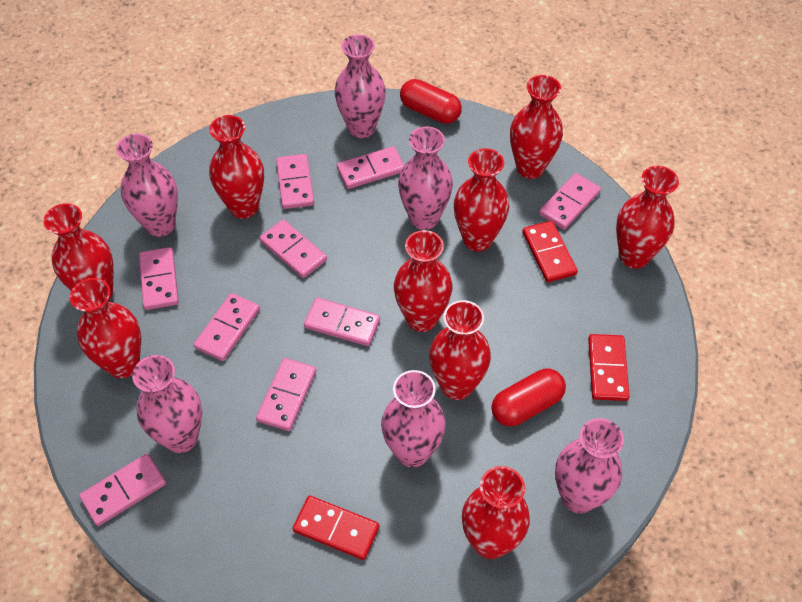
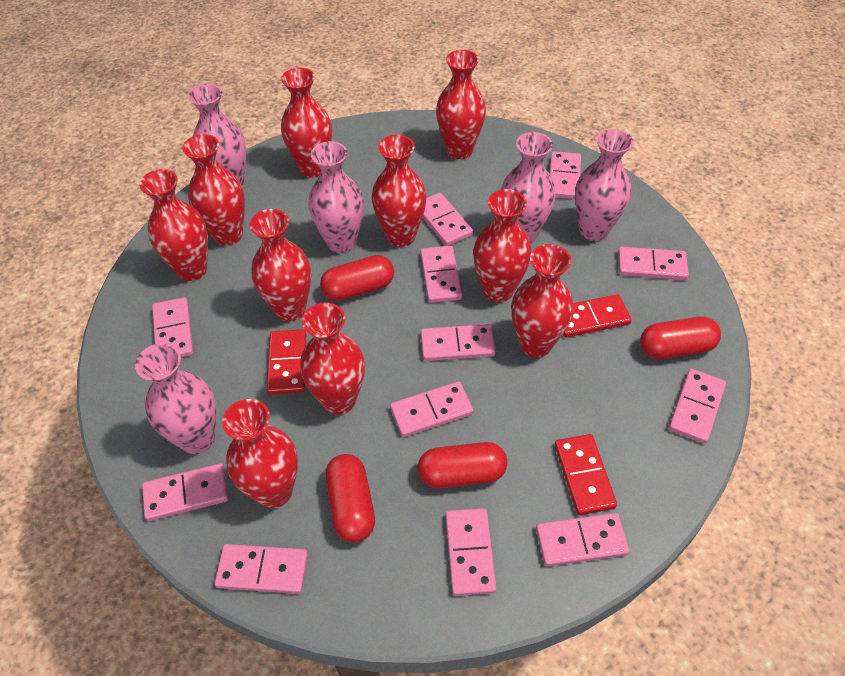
pink domino: [79,454,166,526] [139,247,179,310] [194,293,260,361] [256,358,316,431] [260,220,327,278] [276,154,314,209] [304,298,380,346] [337,146,404,189] [539,173,601,230] = 9 -> [142,463,229,521] [152,297,193,357] [215,544,308,594] [390,382,473,437] [420,245,462,303] [421,324,496,361] [422,193,473,246] [445,508,496,596] [536,513,629,567] [549,151,581,199] [618,247,689,280] [669,369,726,444] = 12
pink vase: [116,133,178,237] [132,355,202,453] [335,34,386,138] [381,370,446,468] [398,126,453,230] [555,418,624,514] = 6 -> [135,343,216,454] [188,84,246,187] [308,141,364,253] [501,132,556,243] [575,129,633,241] = 5
red capsule: [400,79,462,124] [491,369,566,426] = 2 -> [320,255,394,301] [325,454,375,542] [418,442,507,488] [640,316,721,360] = 4
red vase: [43,203,114,300] [70,278,141,378] [209,115,264,219] [394,230,452,332] [429,300,491,400] [454,148,509,251] [462,466,530,559] [510,75,563,179] [616,166,679,269] = 9 -> [139,169,208,281] [182,134,245,246] [222,399,298,508] [250,209,311,322] [281,68,332,177] [300,302,365,415] [372,135,427,247] [436,50,486,159] [473,189,532,302] [511,244,573,358] = 10

